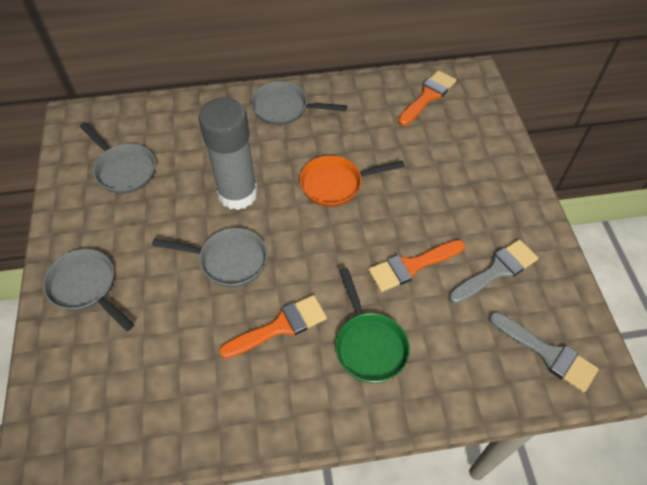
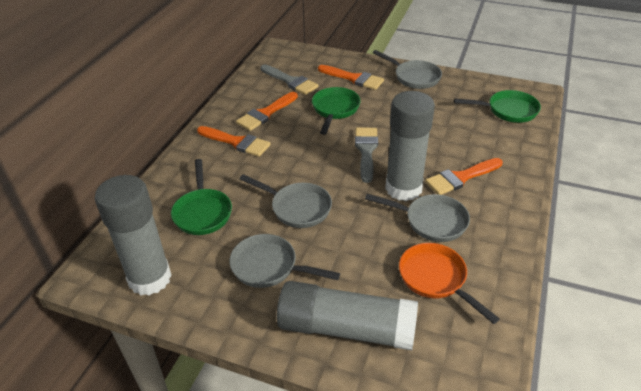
green pan: [335,268,410,383] = 1 -> [171,159,232,235] [312,87,361,135] [454,90,541,123] = 3
grey glue stick: [198,97,258,210] = 1 -> [95,175,172,296] [277,281,418,350] [385,91,435,201] = 3
orange brush: [219,295,327,358] [368,240,465,292] [398,70,456,126] = 3 -> [197,126,270,157] [236,92,298,131] [318,65,384,90] [425,158,503,195] = 4

